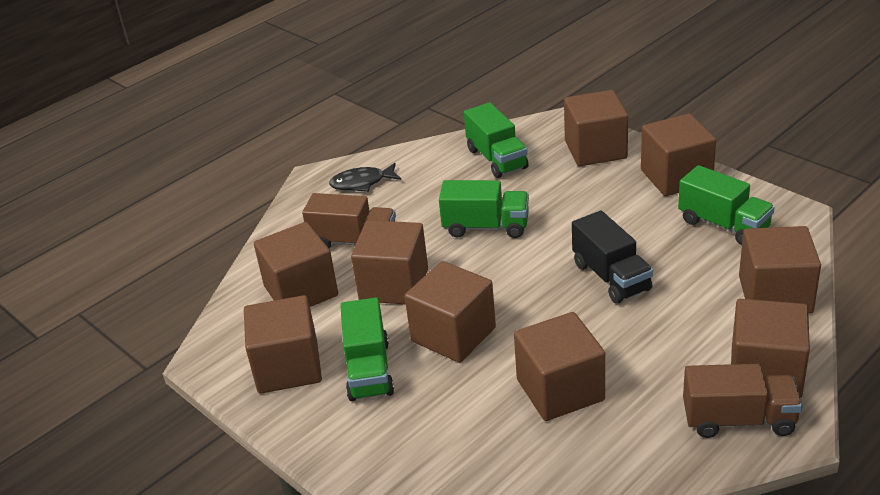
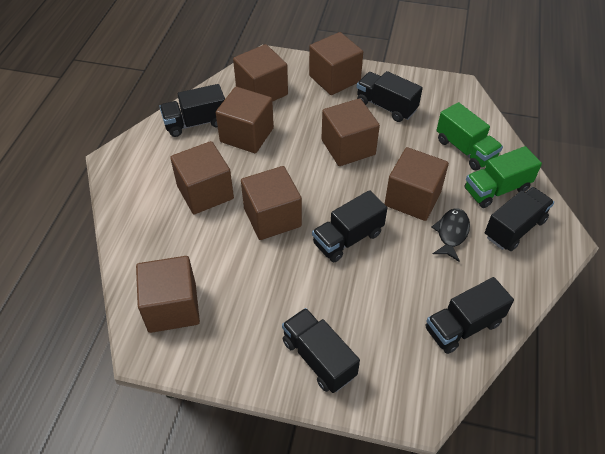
black truck: [572,211,653,304] = 1 -> [159,84,225,137] [282,308,360,393] [312,190,387,262] [357,71,423,122] [425,277,514,354] [485,187,554,251] = 6
brown cube: [244,295,322,394] [254,222,338,307] [351,220,428,304] [405,261,496,363] [514,312,605,421] [564,90,628,166] [641,114,716,196] [731,299,810,398] [739,226,821,313] = 9 -> [136,256,200,333] [170,141,234,214] [216,87,274,153] [233,44,288,102] [241,166,302,240] [309,32,363,95] [321,98,380,166] [385,147,449,221] = 8
brown truck: [302,193,396,248] [683,364,803,438] = 2 -> none = 0
green truck: [340,297,394,401] [439,180,529,238] [464,103,529,178] [678,165,775,245] = 4 -> [436,102,503,170] [464,146,542,208] = 2

